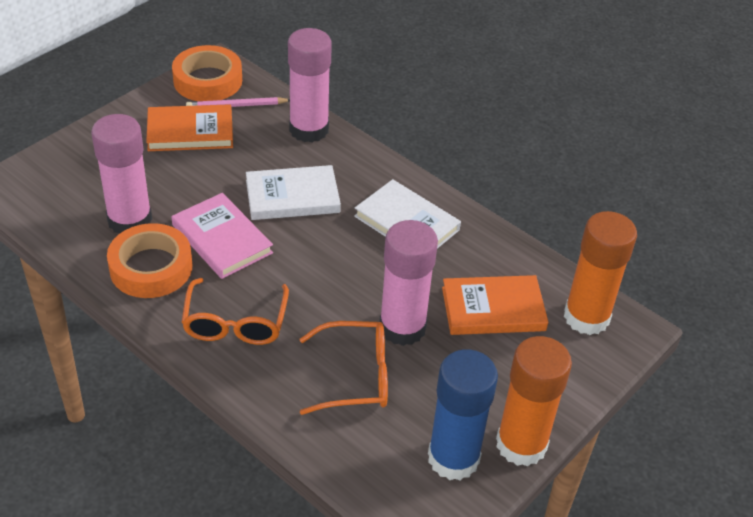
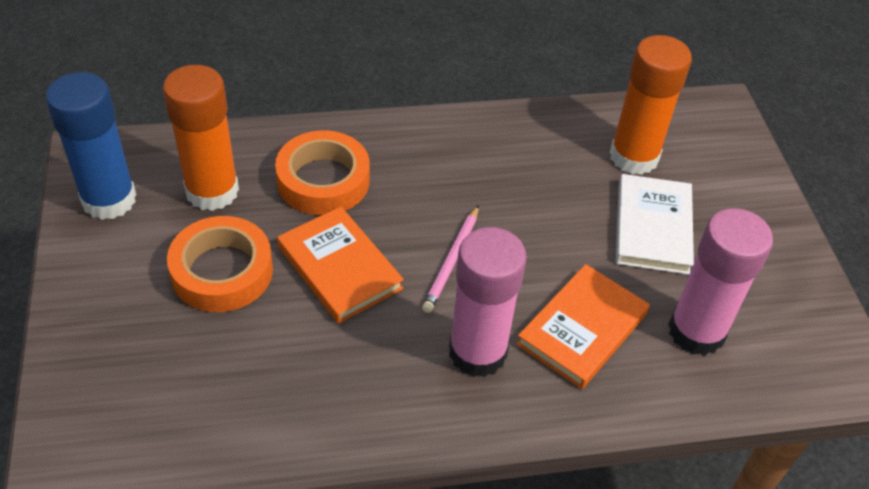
orange glasses: [181,278,289,345] [300,321,388,415] = 2 -> none = 0
pink book: [171,193,273,279] = 1 -> none = 0
pink glue stick: [91,114,152,234] [288,28,332,142] [379,220,438,346] = 3 -> [449,227,527,377] [668,208,773,356] = 2
white book: [246,165,341,220] [354,179,461,249] = 2 -> [616,174,694,275] = 1

